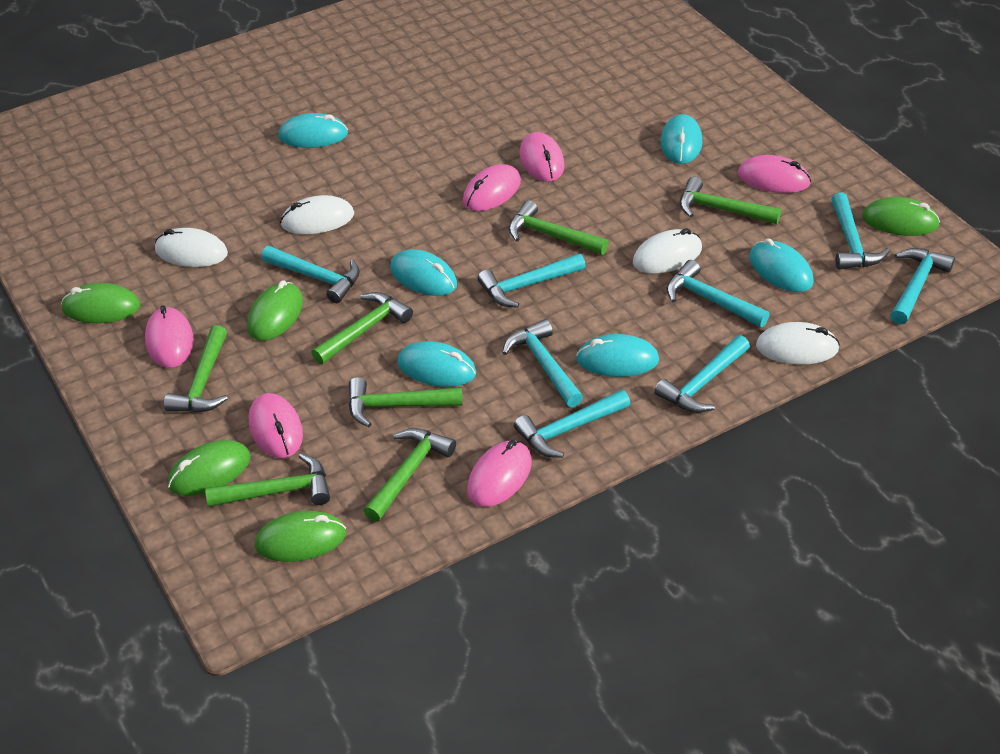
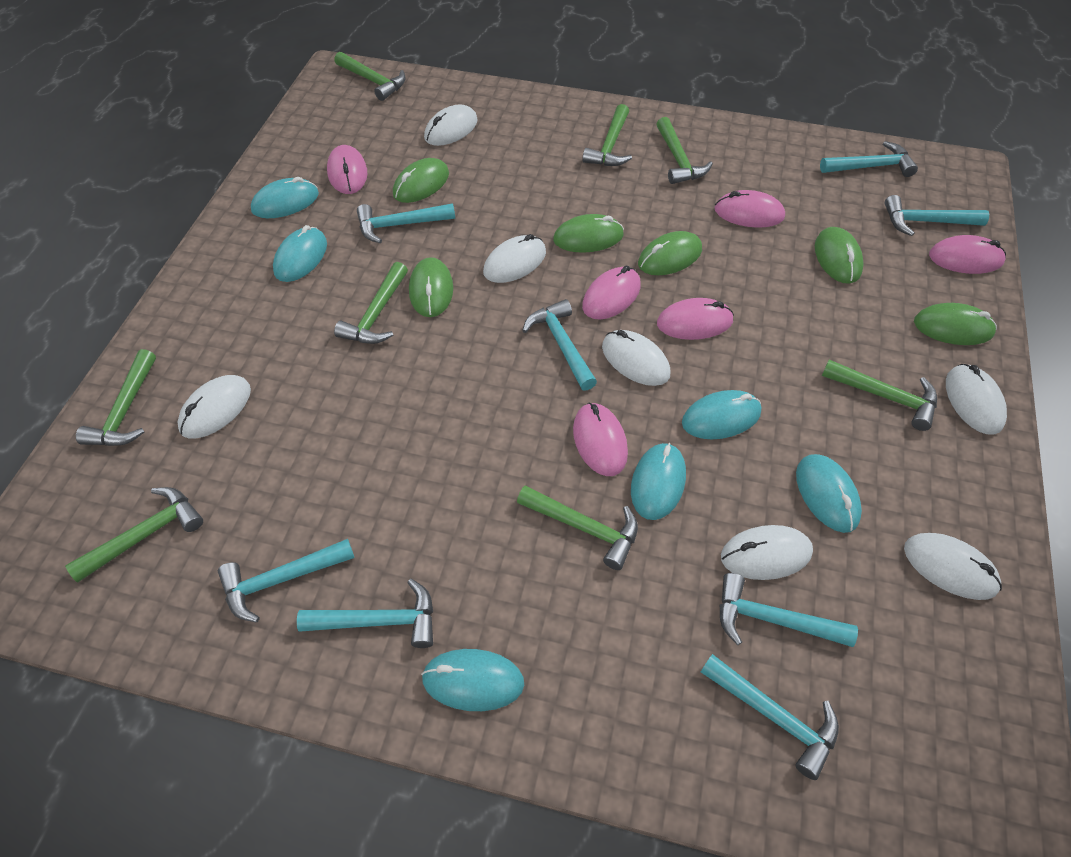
green hammer: [164,325,228,413] [205,453,330,507] [311,292,413,365] [349,377,463,427] [364,428,456,522] [509,200,608,255] [680,177,781,224] = 7 -> [65,487,203,582] [76,349,156,446] [334,52,406,101] [334,262,408,344] [517,485,638,570] [582,104,632,166] [657,117,713,184] [822,360,937,431] = 8
green mouse: [61,283,140,323] [168,440,251,496] [247,280,303,341] [255,511,346,562] [862,197,940,236] = 5 -> [393,158,449,203] [409,257,453,317] [553,214,624,253] [638,231,702,275] [815,227,864,284] [914,303,997,345] = 6
white mouse: [155,228,228,267] [280,195,354,234] [633,228,702,274] [756,322,840,365] = 4 -> [178,375,251,438] [424,104,478,146] [483,234,546,283] [602,330,671,386] [721,525,813,580] [904,533,1002,600] [946,364,1007,435] = 7

